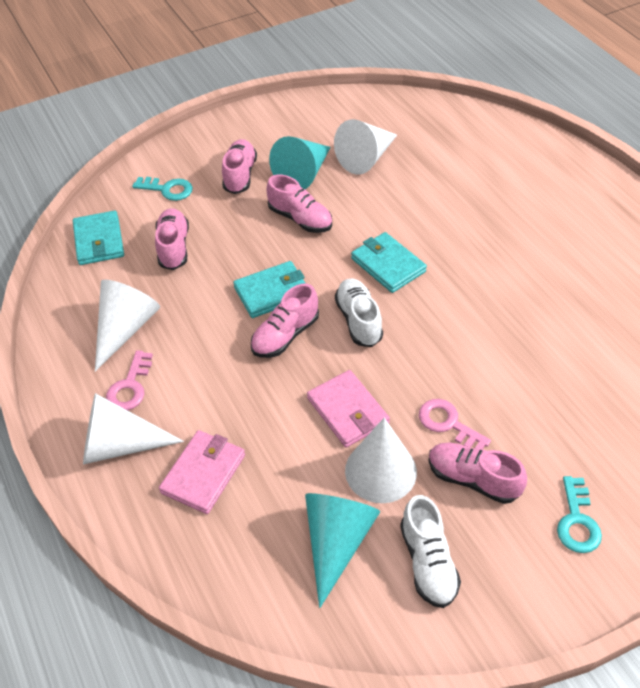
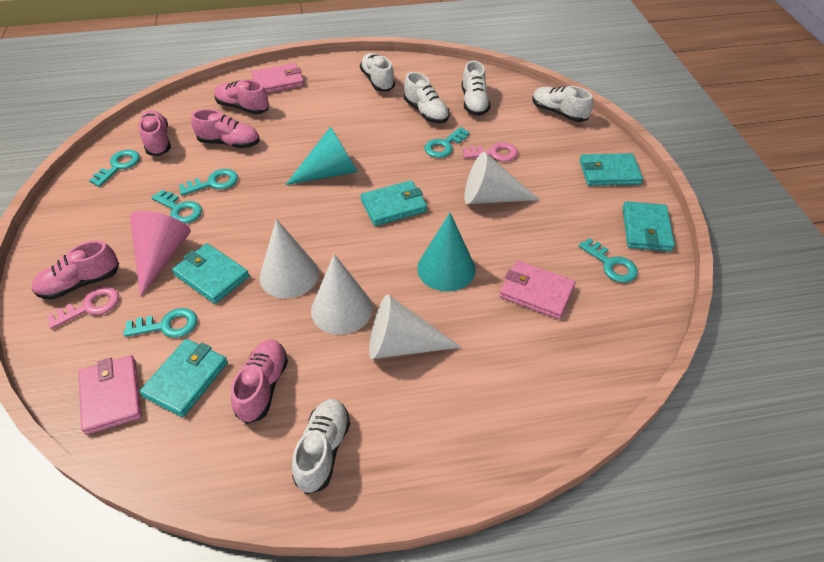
pink cone: none = 0 -> [130,211,191,297] = 1
pink wallet: [159,430,245,514] [307,370,390,447] = 2 -> [78,355,142,435] [251,63,304,94] [499,261,576,319] = 3
turquoise key: [132,177,193,201] [557,476,602,553] = 2 -> [89,150,140,187] [124,308,197,338] [151,189,202,223] [179,169,238,196] [425,127,470,158] [579,238,638,283] = 6
turquoise wallet: [73,211,124,265] [233,261,306,318] [351,232,427,293] = 3 -> [139,339,228,417] [172,243,249,304] [360,180,427,226] [580,153,643,186] [622,201,675,252] = 5
white shoe: [335,279,383,347] [400,495,461,608] = 2 -> [292,399,350,494] [360,53,395,91] [404,72,449,123] [462,61,491,116] [532,86,593,122] = 5

